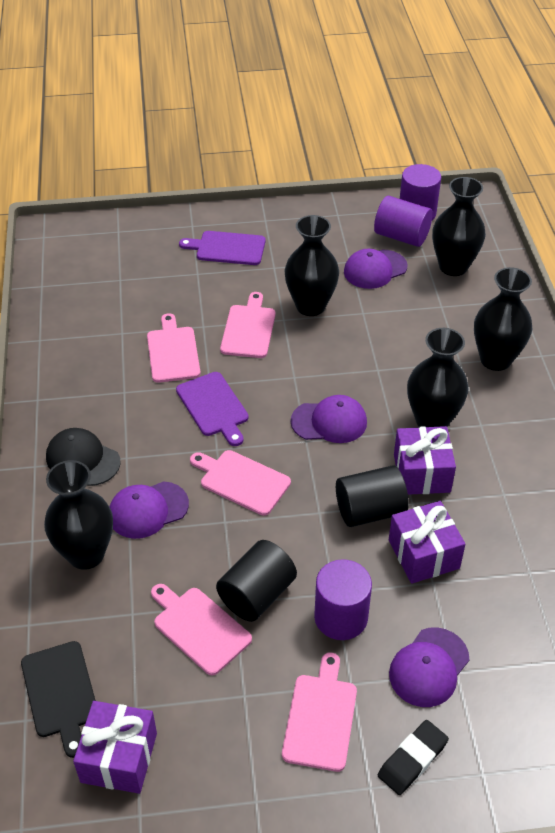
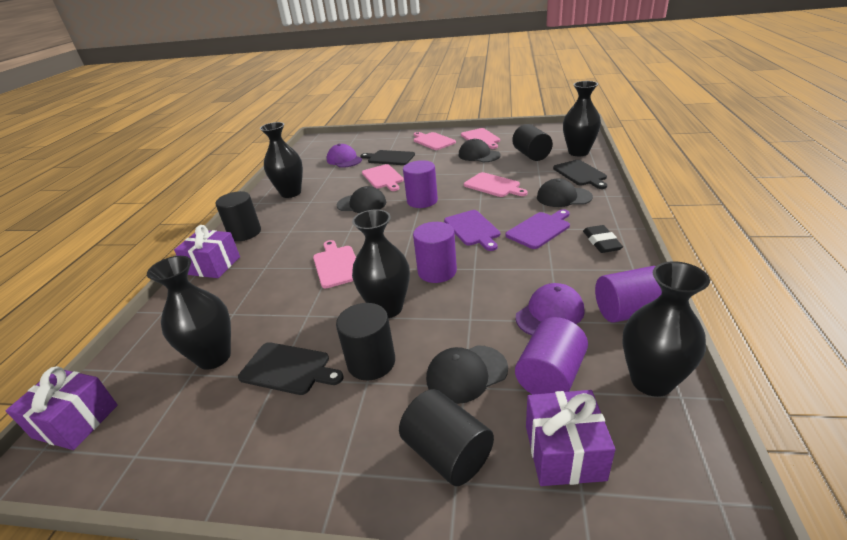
black cap: [46,428,120,486] = 1 -> [337,186,386,213] [426,345,508,404] [459,139,501,163] [537,179,593,207] = 4
black cutting board: [21,641,96,758] = 1 -> [238,342,344,395] [360,150,415,165] [553,160,607,189] = 3
black cylinder: [216,540,297,622] [336,465,409,527] = 2 -> [215,191,261,241] [336,303,395,380] [399,389,494,486] [512,124,553,161] = 4
purple cap: [109,481,189,539] [291,395,367,443] [344,249,408,289] [389,627,469,707] = 4 -> [327,144,362,168] [515,283,585,336] = 2
purple cylinder: [314,559,372,640] [374,196,433,247] [400,164,441,220] = 3 -> [403,160,438,208] [413,222,457,283] [515,317,588,395] [595,266,662,323] = 4

